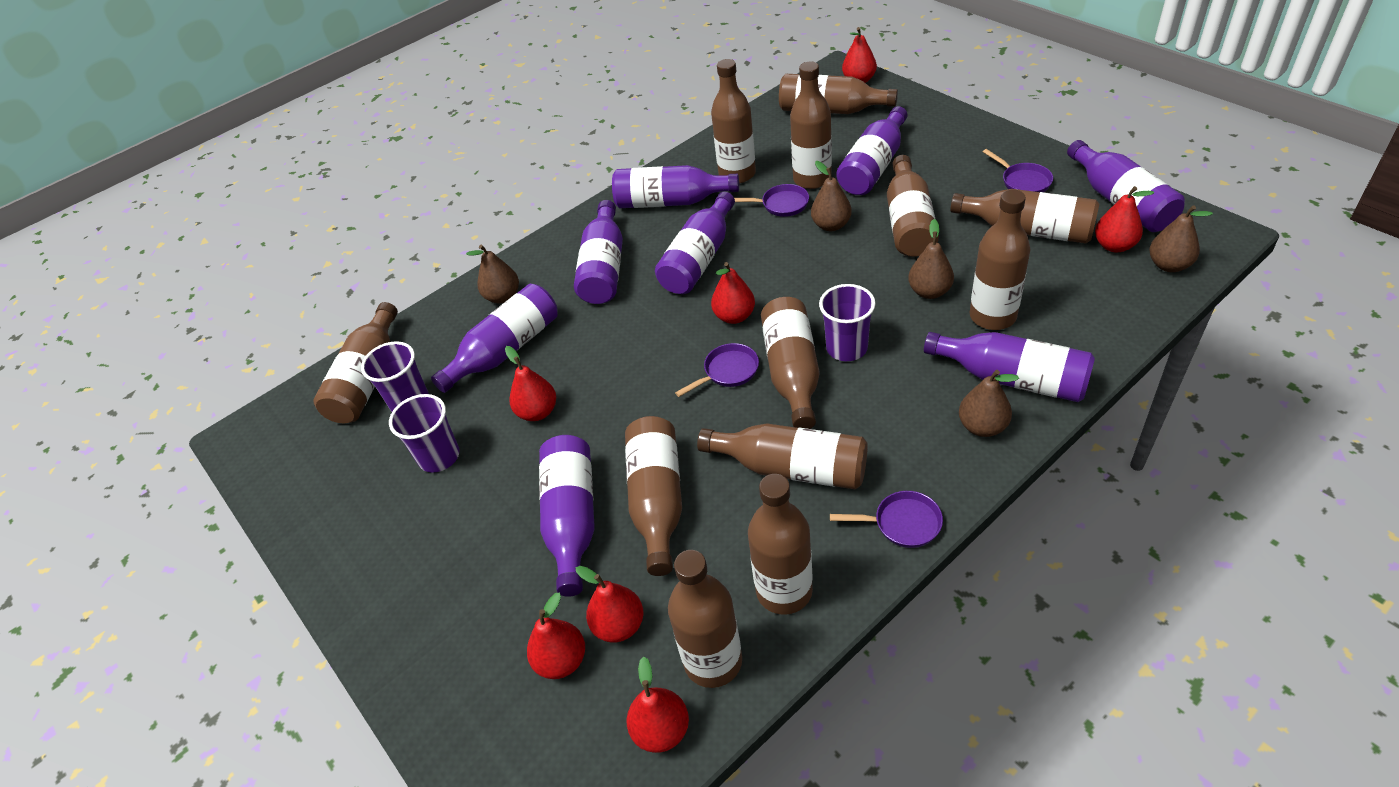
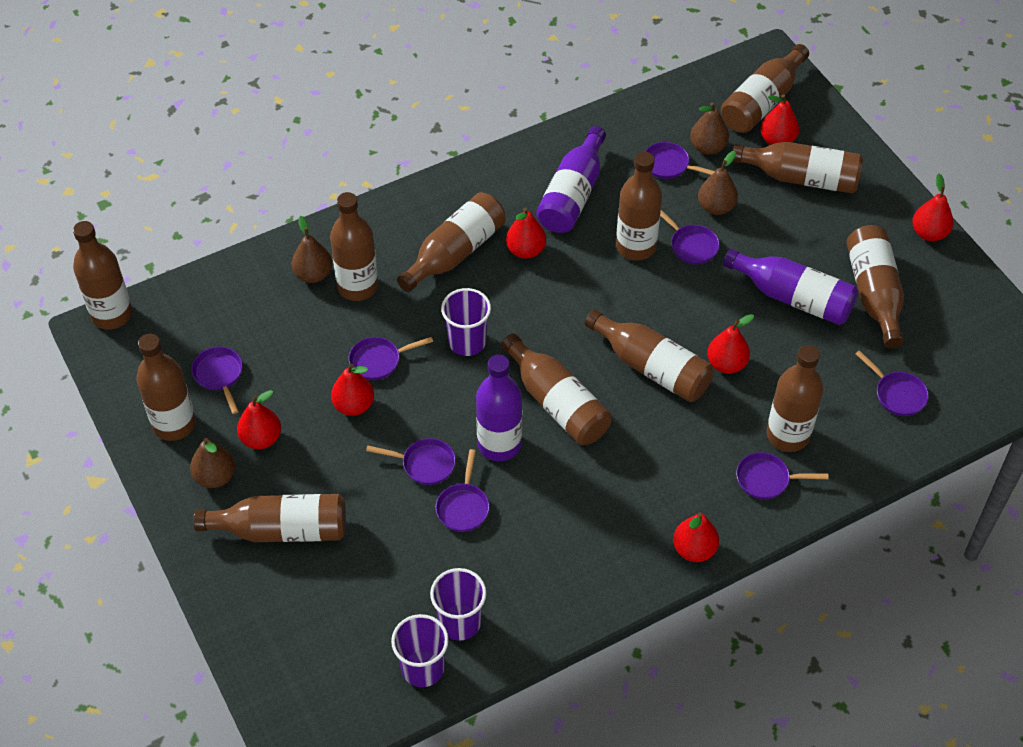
brown pear: [466,245,519,304] [811,161,852,231] [908,219,954,299] [959,370,1019,437] [1149,205,1213,272] = 5 -> [190,438,235,488] [291,216,333,283] [690,102,729,155] [698,151,738,215] = 4
purple bottle: [431,284,558,393] [539,435,595,597] [574,200,623,304] [612,165,739,208] [655,192,735,294] [836,106,907,195] [924,332,1095,402] [1067,140,1185,232] = 8 -> [476,354,522,461] [536,126,606,233] [723,249,858,325] = 3
purple pan: [675,343,759,397] [734,184,809,217] [830,491,943,548] [983,149,1053,192] = 4 -> [191,347,243,414] [349,337,433,380] [366,438,456,485] [436,449,489,532] [645,142,715,179] [660,210,719,265] [736,452,829,499] [855,350,929,416] = 8

